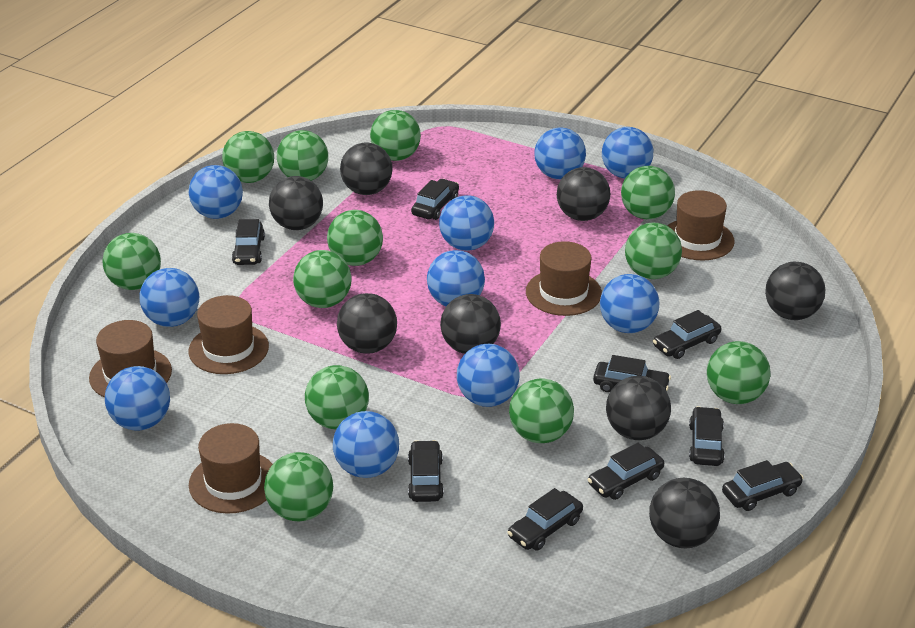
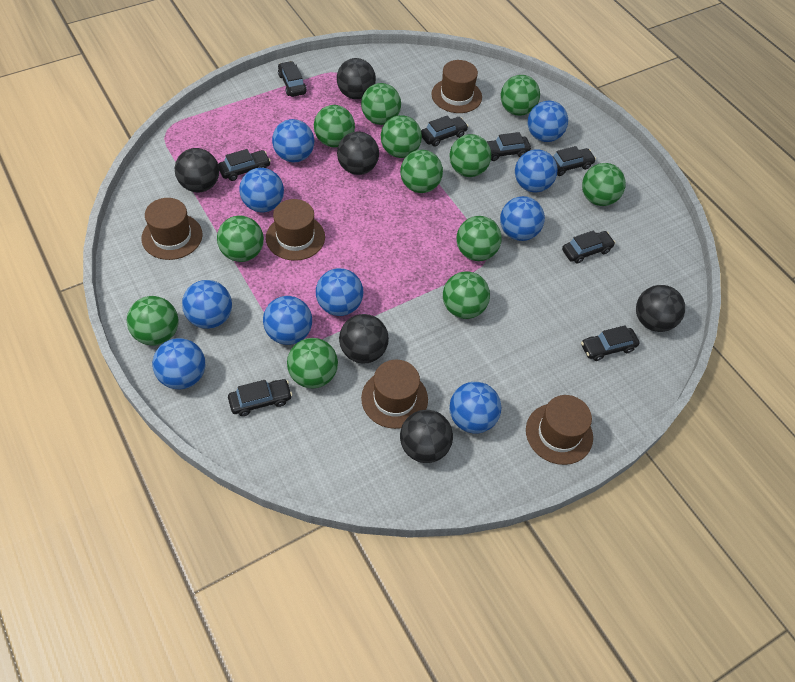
black ball: [269,176,323,230] [337,293,397,354] [340,143,393,195] [440,294,501,354] [557,167,610,221] [606,376,671,440] [649,478,720,548] [765,262,825,320] = 8 -> [175,148,219,192] [337,58,376,99] [337,131,379,175] [339,314,389,364] [400,410,453,463] [636,285,685,332] = 6
black car: [232,219,265,265] [408,440,444,502] [411,179,459,220] [507,488,583,551] [588,443,664,500] [593,355,671,392] [653,310,722,359] [689,406,725,466] [722,460,804,511] = 9 -> [218,149,271,181] [228,379,292,416] [278,61,307,97] [421,116,468,147] [487,132,531,161] [553,146,596,176] [562,230,615,264] [581,325,640,361] = 8

